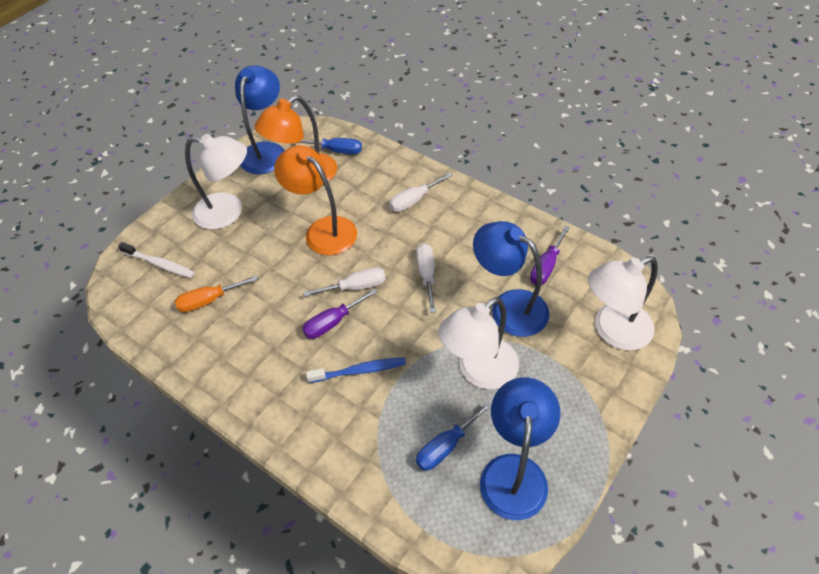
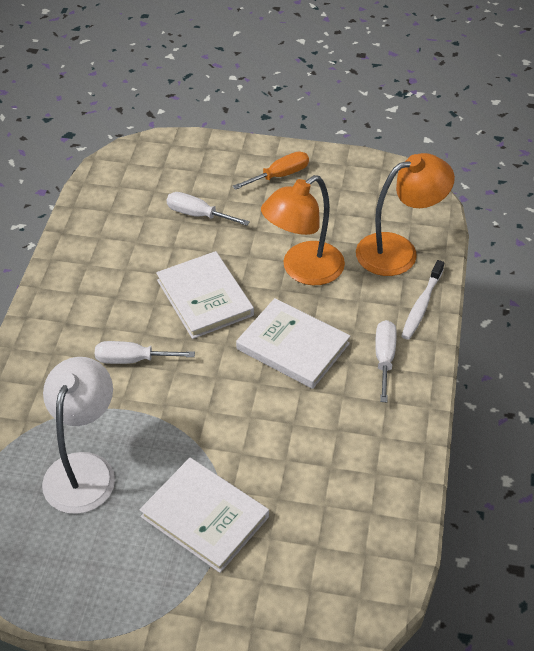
blue lamp: [235,65,285,174] [473,221,549,337] [480,377,560,520] = 3 -> none = 0
blue screwdriver: [298,138,362,154] [416,402,491,471] = 2 -> none = 0
blue toothbrush: [306,357,406,383] = 1 -> none = 0
purple screwdriver: [302,288,378,339] [530,226,570,285] = 2 -> none = 0
white book: none = 0 -> [139,458,269,573] [156,251,254,339] [236,298,350,389] = 3
white lamp: [185,134,247,230] [438,297,519,390] [588,256,658,350] = 3 -> [42,357,115,514] = 1

